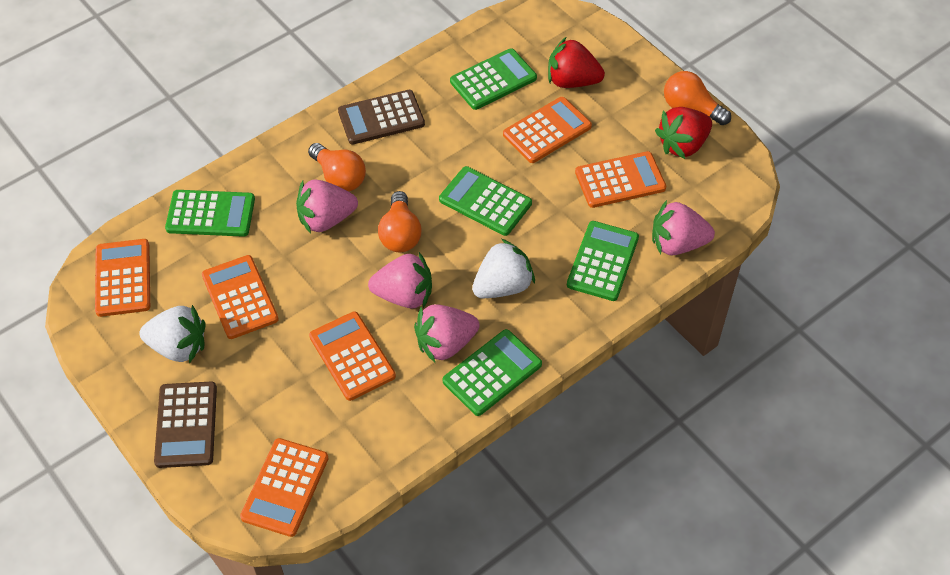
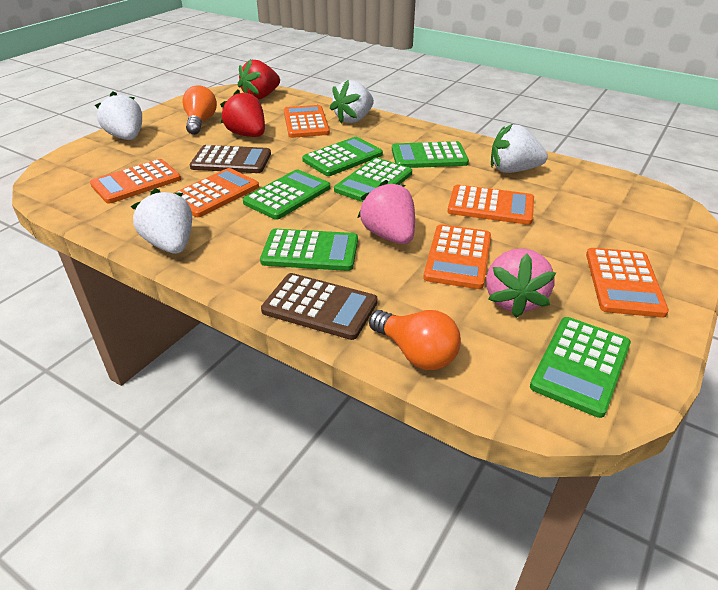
green calculator: [165,190,255,237] [439,166,532,236] [443,329,542,416] [450,48,537,110] [567,221,639,301] = 5 -> [243,169,330,220] [260,229,358,271] [302,137,383,176] [334,158,412,202] [392,141,469,168] [530,317,631,418] = 6
orange light bulb: [308,143,366,191] [378,191,422,252] [664,71,731,125] = 3 -> [182,85,217,135] [369,310,461,370] = 2
pink strawberry: [296,180,358,234] [368,252,432,309] [414,304,480,362] [652,200,715,255] = 4 -> [358,180,415,244] [486,248,556,318] = 2
white strawberry: [139,305,205,363] [472,239,535,298] = 2 -> [95,92,142,140] [130,188,192,254] [330,80,374,124] [491,124,548,173] = 4

